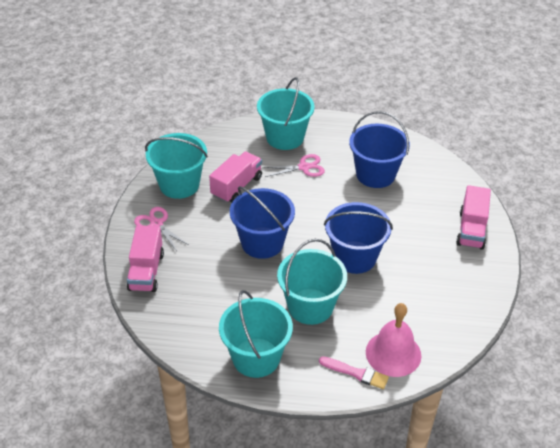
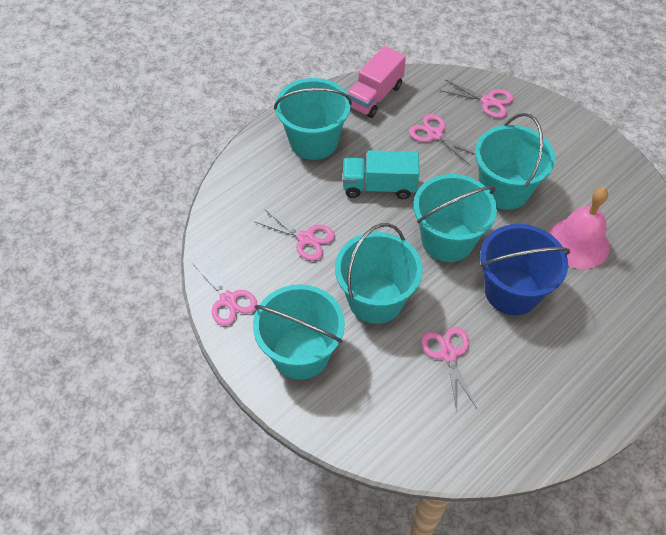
blue bucket: [230,186,295,259] [324,202,393,274] [349,111,410,188] = 3 -> [480,224,570,315] = 1
pink brush: [319,356,389,389] = 1 -> none = 0
pink scissors: [134,207,189,251] [262,154,325,177] = 2 -> [192,254,257,326] [255,209,335,261] [409,114,475,165] [421,327,477,411] [440,80,514,118] = 5
pink truck: [127,225,164,292] [209,151,262,203] [456,185,491,250] = 3 -> [347,46,406,118] = 1
turquoise bucket: [145,133,208,199] [219,290,293,378] [257,77,315,150] [277,239,347,325] = 4 -> [253,284,345,380] [274,78,352,160] [335,223,423,324] [413,174,497,262] [475,113,555,210] = 5
turquoise truck: none = 0 -> [343,150,419,199] = 1

